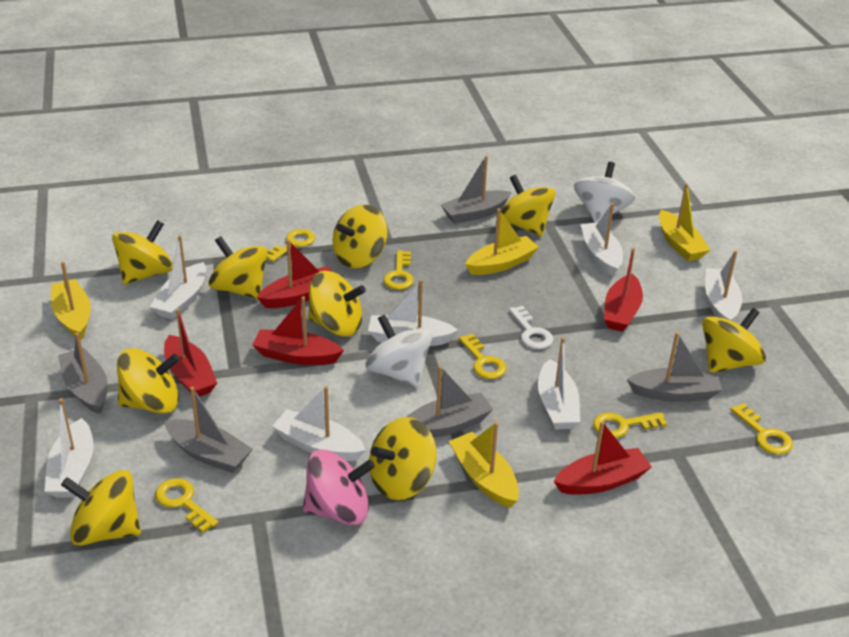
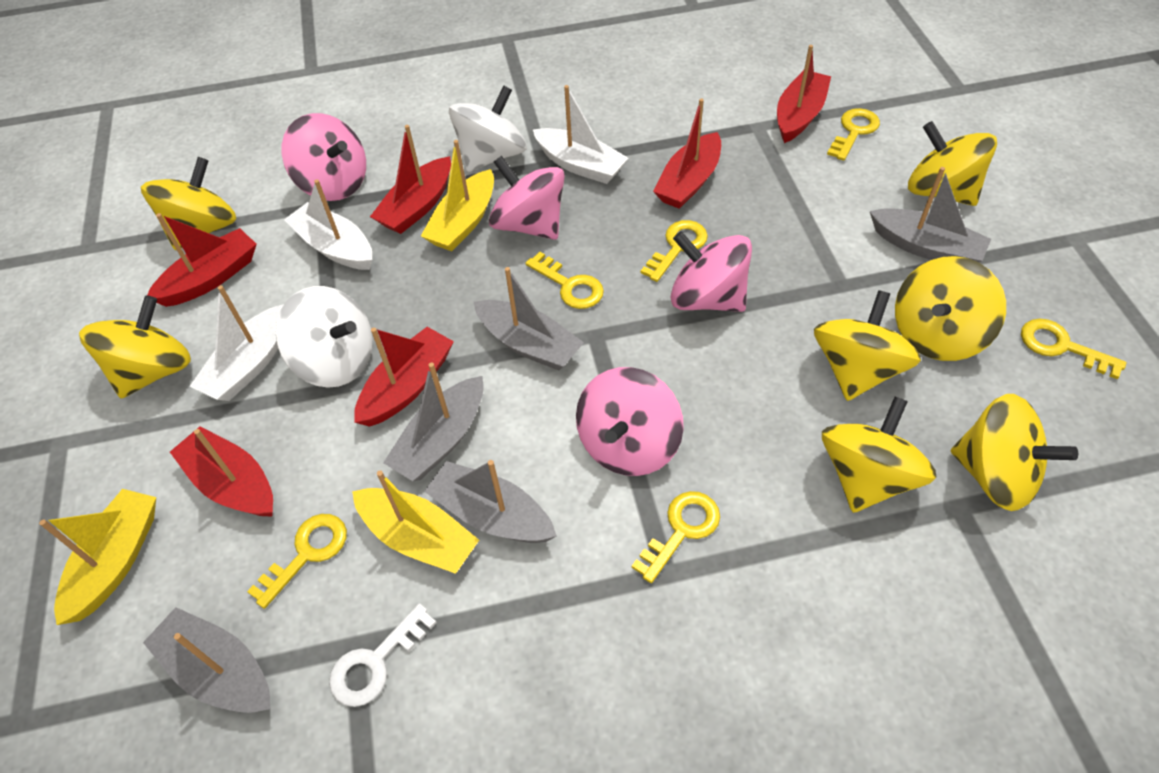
pink spinning top: [303,450,375,525] = 1 -> [282,113,366,201] [489,156,565,240] [576,367,684,476] [671,231,752,312] = 4
red boat: [164,308,217,397] [252,296,344,365] [257,239,333,308] [554,421,652,495] [604,248,643,332] = 5 -> [147,213,257,307] [170,426,273,517] [354,327,454,427] [370,125,451,234] [653,98,721,209] [777,45,831,143] = 6
white boat: [44,398,94,498] [150,235,206,319] [272,386,366,461] [368,279,458,346] [538,337,580,430] [580,203,623,276] [705,251,742,321] = 7 -> [190,285,284,401] [284,179,372,270] [533,85,629,184] = 3
yellow boat: [51,261,91,340] [449,422,519,508] [465,208,539,275] [659,183,710,261] = 4 -> [39,489,156,625] [352,470,479,574] [421,140,494,251] = 3
yellow spinning top: [61,470,141,546] [112,220,173,284] [117,348,180,414] [208,236,268,299] [308,271,366,336] [332,204,388,268] [369,417,436,500] [501,175,555,236] [702,308,766,373] = 9 -> [79,295,191,398] [141,157,236,250] [814,290,921,401] [822,397,936,513] [895,256,1006,361] [908,121,997,206] [951,394,1078,511] = 7

